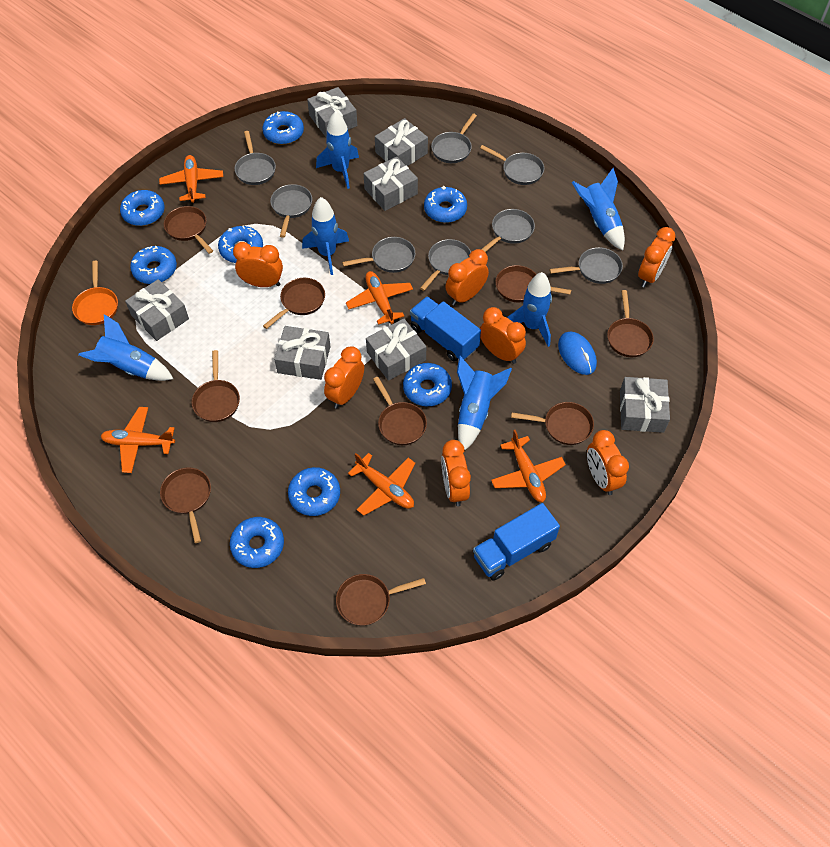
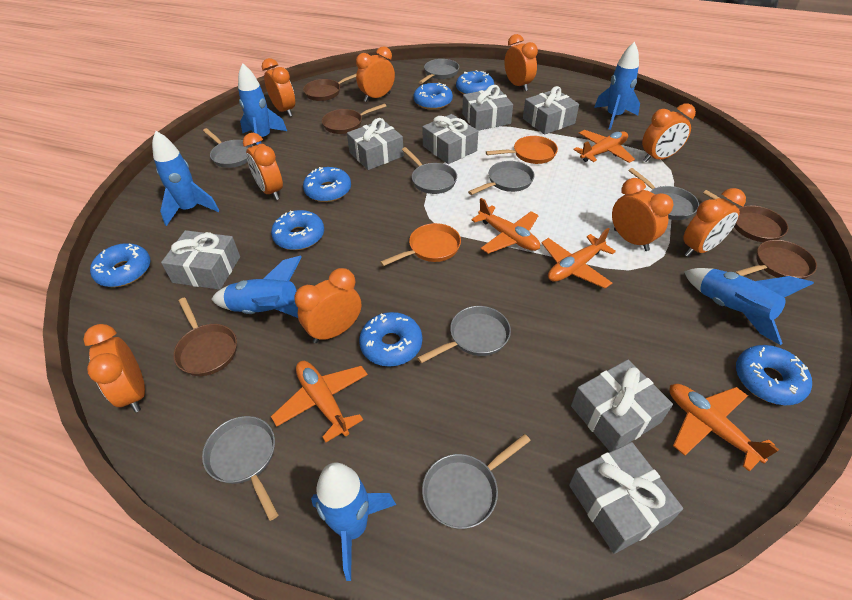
blue donut: [120,190,165,226] [130,246,177,284] [218,226,263,263] [230,517,284,568] [263,111,304,145] [288,467,340,516] [403,363,452,406] [424,186,467,223] = 8 -> [90,243,150,287] [271,210,324,250] [303,167,351,202] [359,312,422,366] [414,82,453,110] [456,70,494,94] [736,345,812,405] = 7
blue mouse: [558,332,597,375] = 1 -> none = 0
blue truck: [410,297,481,362] [473,503,560,581] = 2 -> none = 0
brown pan: [160,467,211,543] [164,206,213,254] [192,350,240,422] [263,278,325,329] [336,574,426,626] [373,377,427,445] [496,265,571,302] [511,402,594,445] [607,290,654,357] = 9 -> [173,298,237,376] [303,73,357,101] [322,103,386,134] [703,190,788,242] [735,240,817,279] = 5
orange clock: [233,242,283,287] [324,346,364,409] [441,440,471,507] [446,249,489,306] [480,307,526,364] [587,430,629,495] [638,227,676,288] = 7 -> [84,324,145,412] [243,133,283,200] [262,58,295,117] [294,268,361,343] [356,46,395,102] [504,34,538,91] [612,178,673,251] [642,103,696,162] [683,188,746,257] = 9
orange pan: [72,261,118,325] = 1 -> [380,223,461,266] [486,136,558,164] = 2

